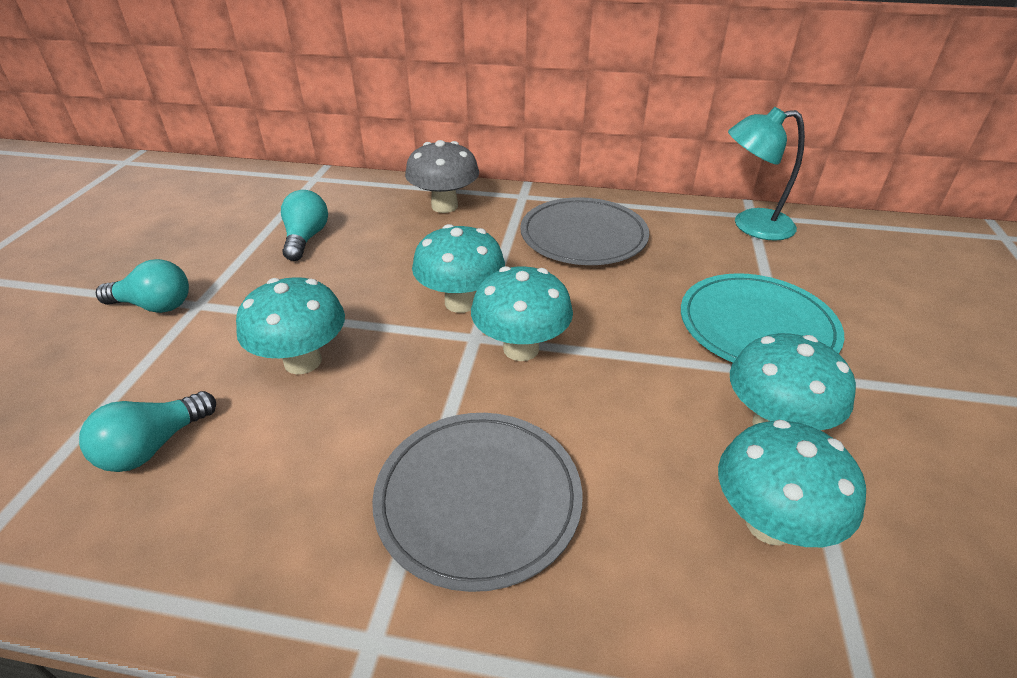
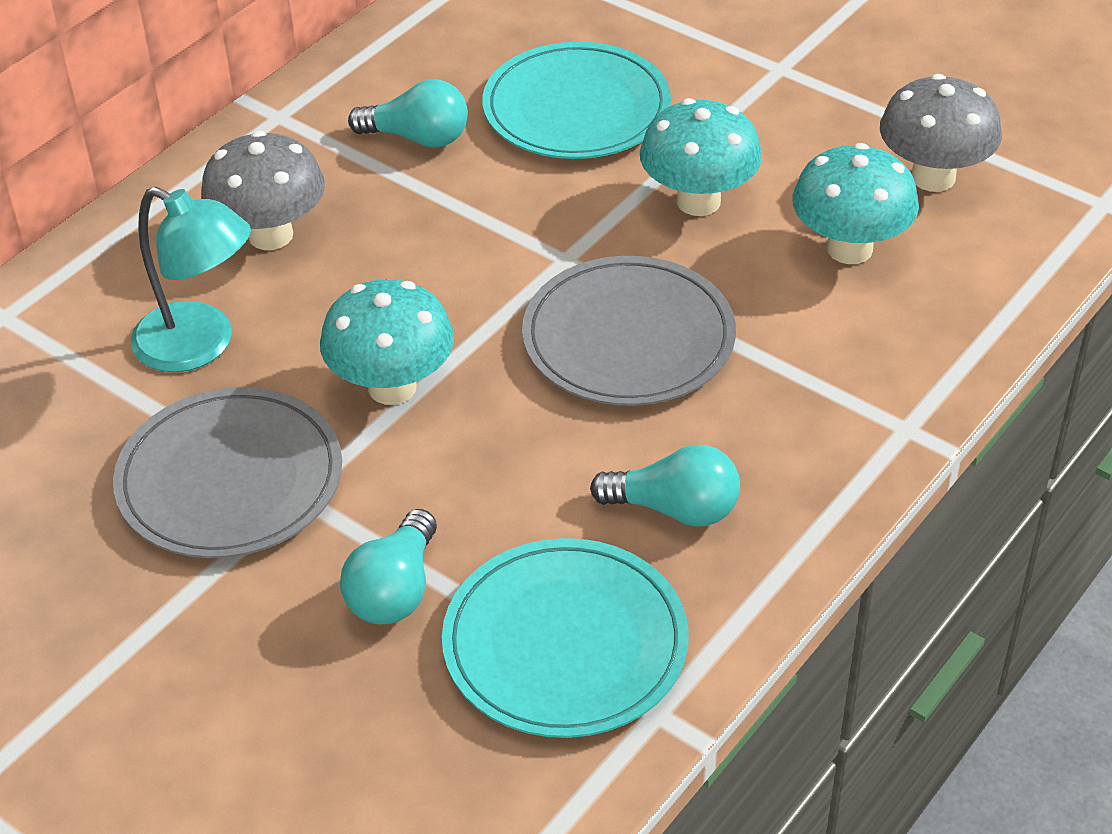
grey mushroom: [405,140,479,213] = 1 -> [201,131,325,250] [880,74,1002,192] = 2
turquoise mushroom: [236,277,345,374] [412,224,505,313] [471,266,573,361] [718,420,866,547] [730,333,856,430] = 5 -> [320,279,454,405] [640,98,762,216] [792,143,919,264] = 3
turquoise plate: [681,273,844,363] = 1 -> [442,538,689,738] [482,42,671,159] = 2

